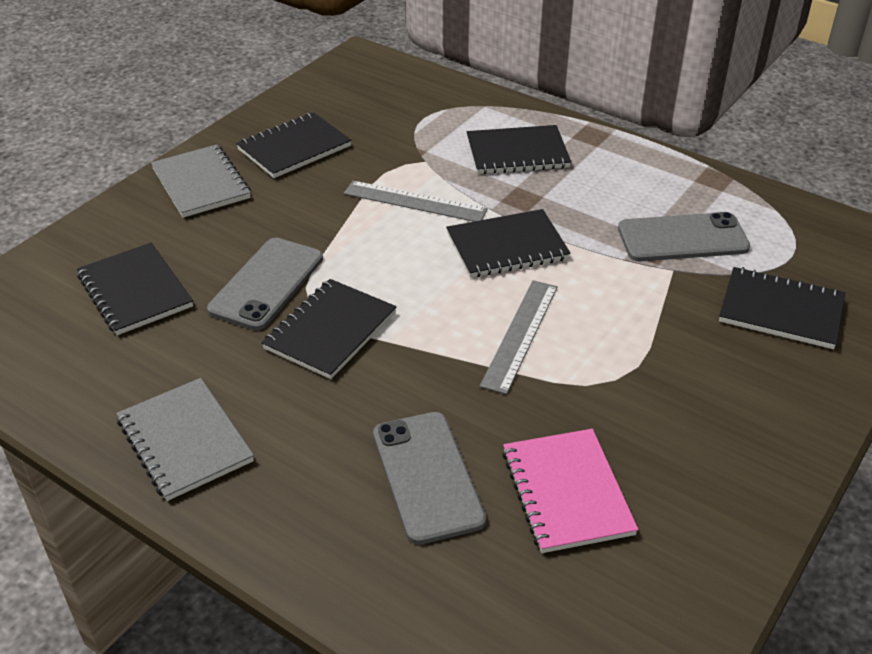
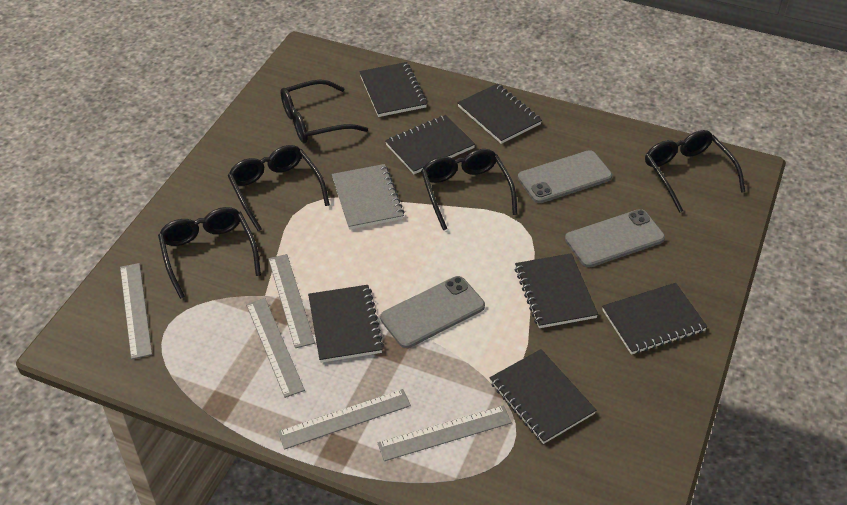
black glasses: none = 0 -> [158,207,261,299] [228,145,330,231] [281,79,368,143] [421,149,518,230] [645,130,745,213] = 5
black notebook: [77,243,193,335] [236,112,352,178] [261,279,397,379] [446,209,571,278] [467,125,571,174] [719,267,845,349] = 6 -> [308,285,384,363] [359,62,427,117] [385,115,475,174] [458,83,542,144] [489,349,597,444] [515,253,598,328] [602,283,707,355] = 7
grey notebook: [116,378,254,501] [151,144,251,218] = 2 -> [332,164,404,230] = 1
grey ruler: [344,181,488,222] [480,280,558,394] = 2 -> [120,263,152,359] [246,298,305,398] [268,254,315,348] [278,389,411,450] [377,405,512,461] = 5
pink notebook: [502,429,638,553] = 1 -> none = 0

